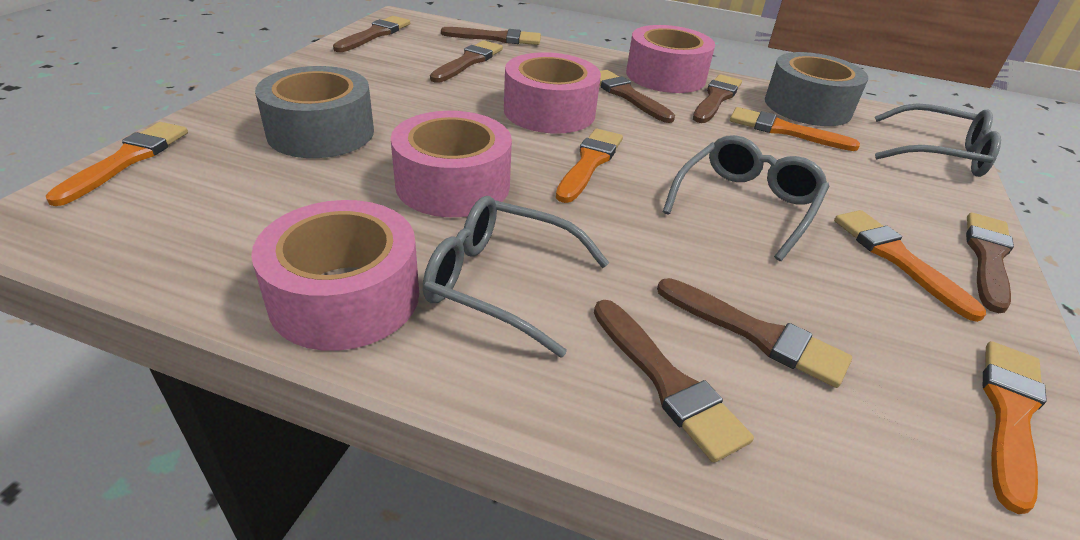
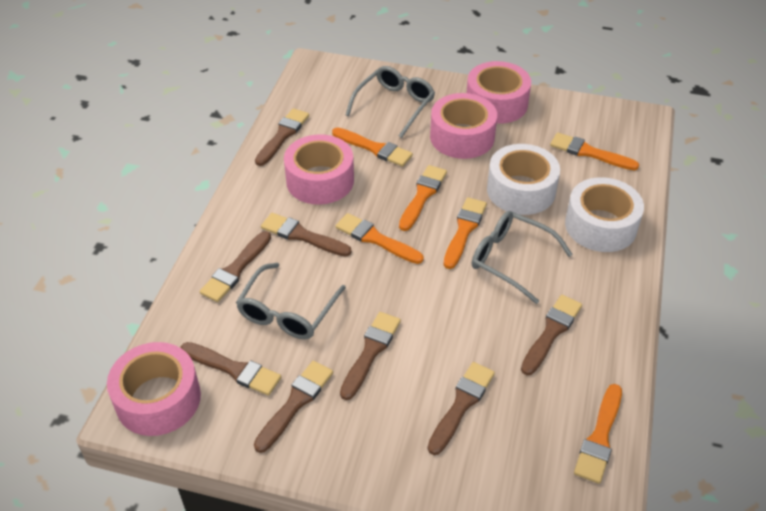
grey tape: [255,66,374,158] [765,52,868,126] = 2 -> none = 0
orange brush: [46,122,188,206] [556,129,623,203] [730,107,860,151] [834,210,986,322] [983,341,1047,514] = 5 -> [332,127,413,167] [335,213,424,264] [399,165,447,231] [444,197,487,269] [550,132,639,171] [574,384,622,484] = 6
white tape: none = 0 -> [487,144,560,215] [565,177,644,252] = 2

